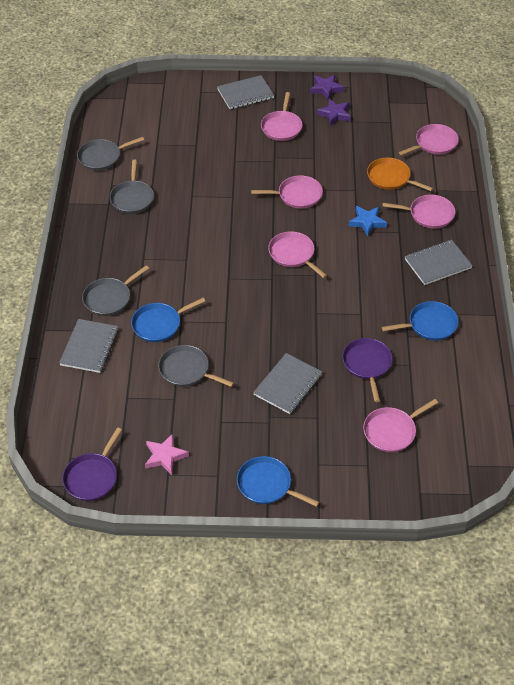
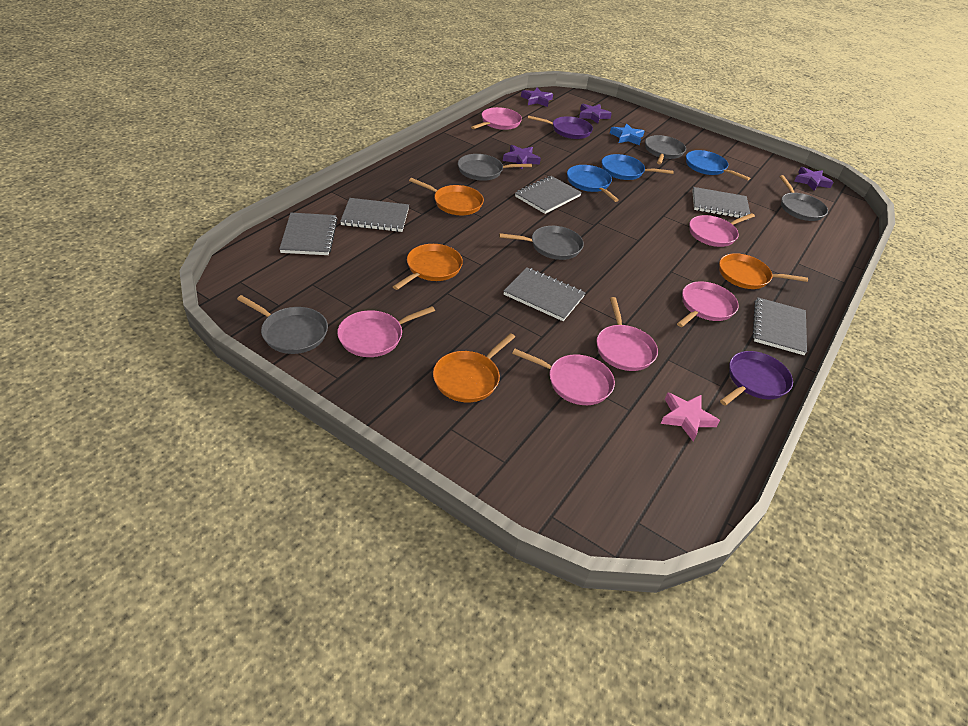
grey notebook: [59,319,118,373] [217,75,274,109] [253,353,322,414] [405,240,473,285] = 4 -> [279,213,338,255] [340,198,409,232] [504,267,586,321] [515,176,582,214] [692,187,750,218] [752,297,807,355] = 6
grey pan: [77,137,144,171] [82,265,149,316] [110,160,154,214] [158,345,234,387] = 4 -> [237,295,328,354] [458,154,532,181] [499,226,584,260] [645,135,686,164] [779,175,828,221] = 5
orange pan: [367,158,433,191] = 1 -> [393,244,463,290] [409,178,484,215] [433,333,515,402] [719,253,808,289] = 4
purple star: [310,75,344,100] [317,99,351,126] = 2 -> [503,145,541,169] [521,88,553,107] [579,104,612,124] [794,167,833,191] = 4

